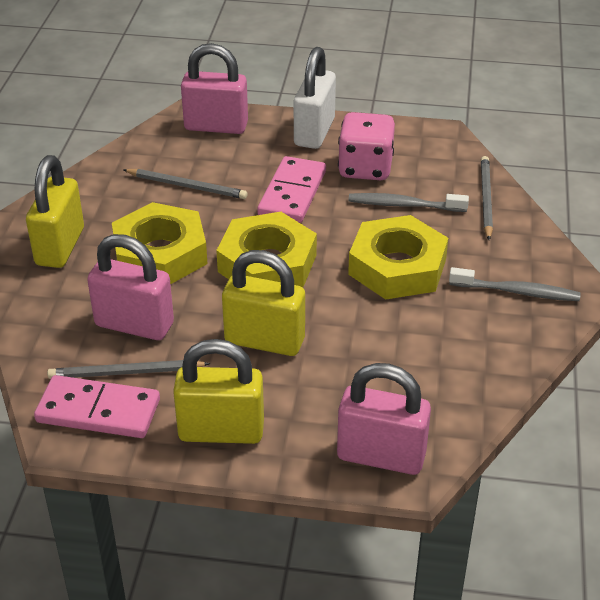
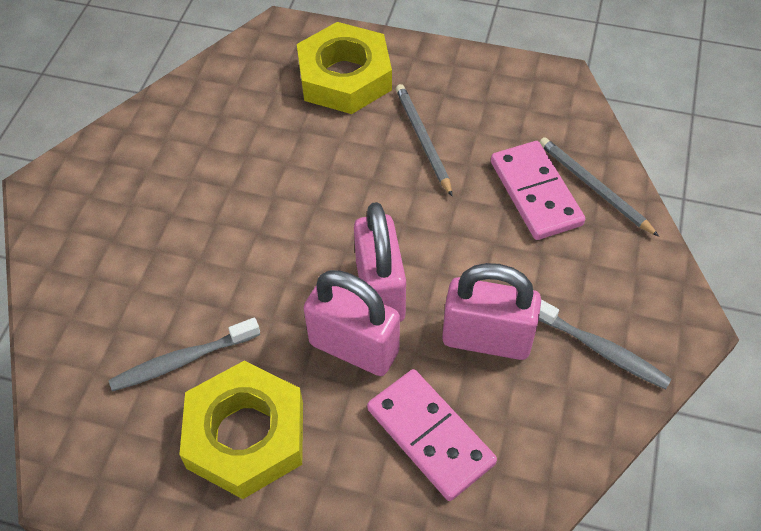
grey pencil: [47,360,210,379] [123,169,248,199] [481,156,493,240] = 3 -> [396,84,452,196] [540,137,659,237] = 2
pink dice: [338,112,395,180] = 1 -> none = 0
white padlock: [294,47,336,149] = 1 -> none = 0
yellow nut: [112,202,208,284] [216,212,317,287] [348,215,448,300] = 3 -> [179,361,303,499] [297,22,392,114] = 2
yellow padlock: [26,155,84,268] [173,339,264,444] [222,250,305,356] = 3 -> none = 0

